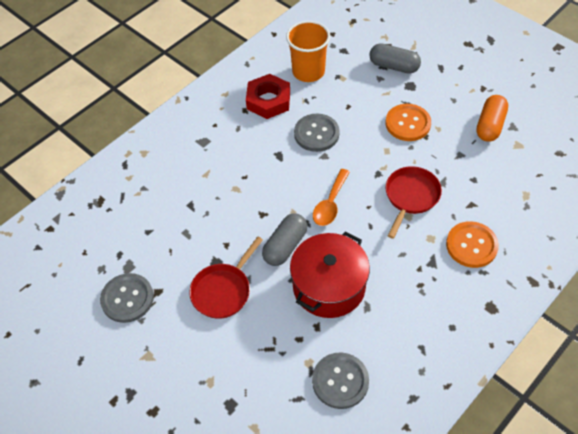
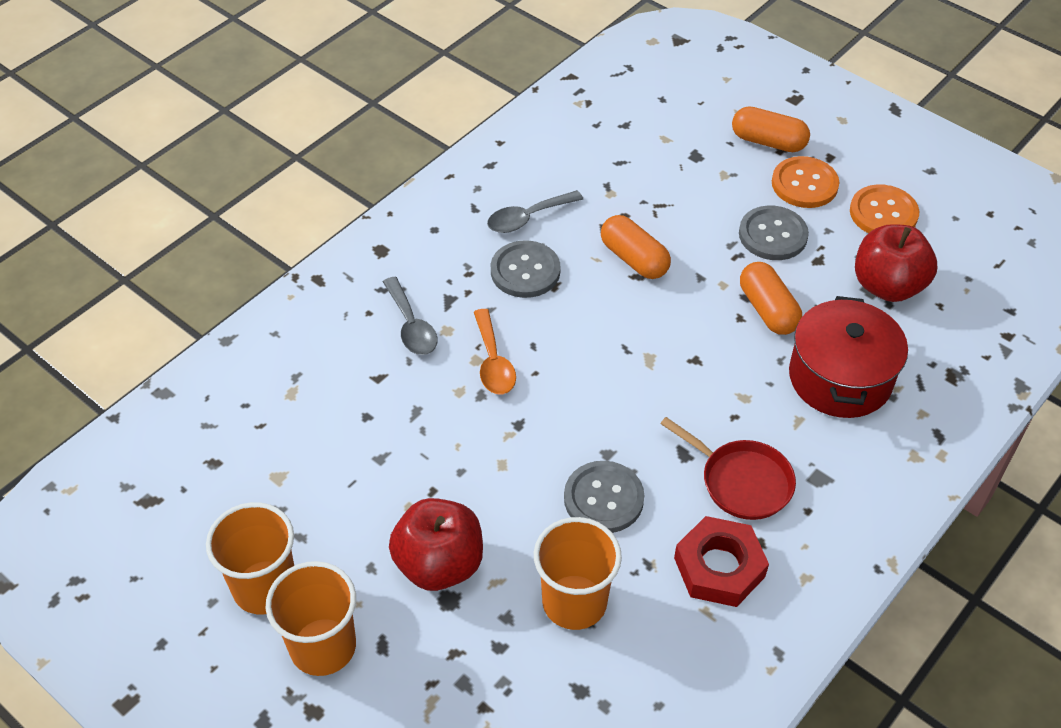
grey capsule: [262,213,307,266] [369,43,421,74] = 2 -> none = 0
grey spoon: none = 0 -> [383,277,437,355] [487,190,583,233] = 2
orange capsule: [476,95,508,142] = 1 -> [601,215,671,279] [732,106,810,152] [740,262,802,335] = 3
orange cup: [286,21,330,82] = 1 -> [206,502,294,614] [266,561,356,676] [534,517,622,630] = 3
red apple: none = 0 -> [389,498,483,591] [855,224,937,302] = 2
red pan: [189,237,263,319] [385,166,442,239] = 2 -> [660,417,796,520] = 1

